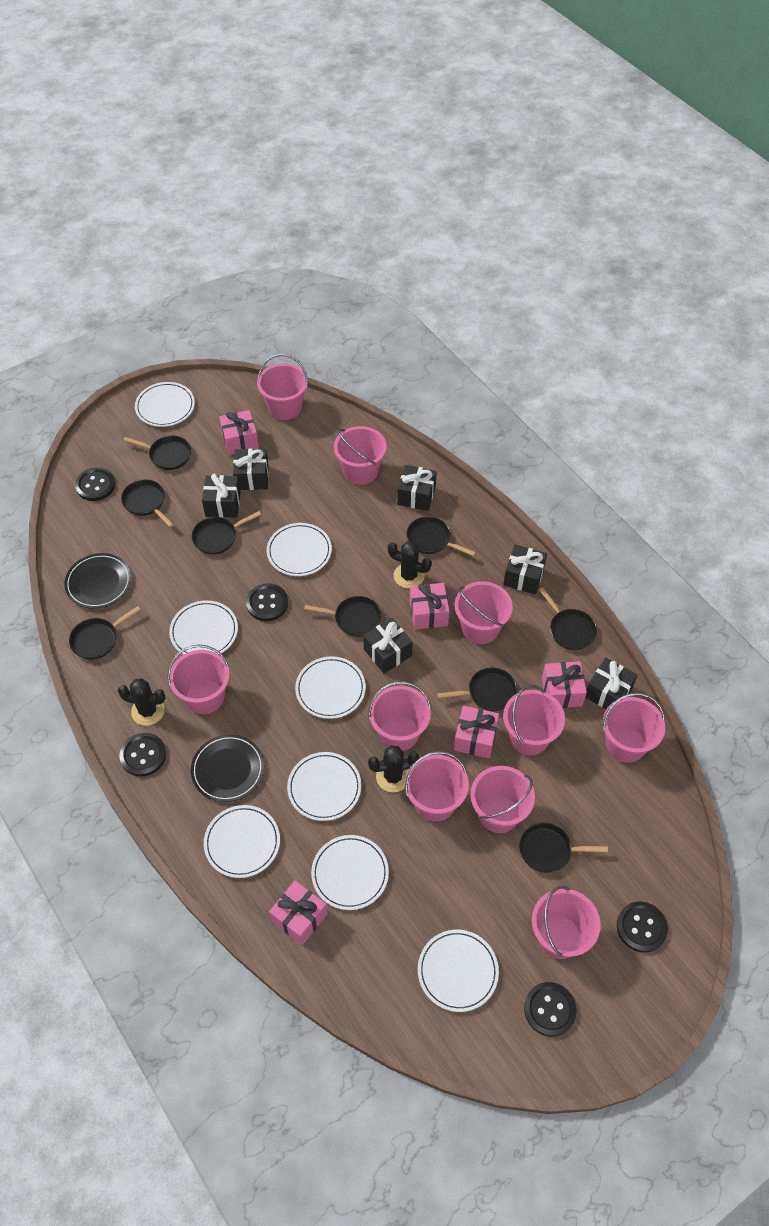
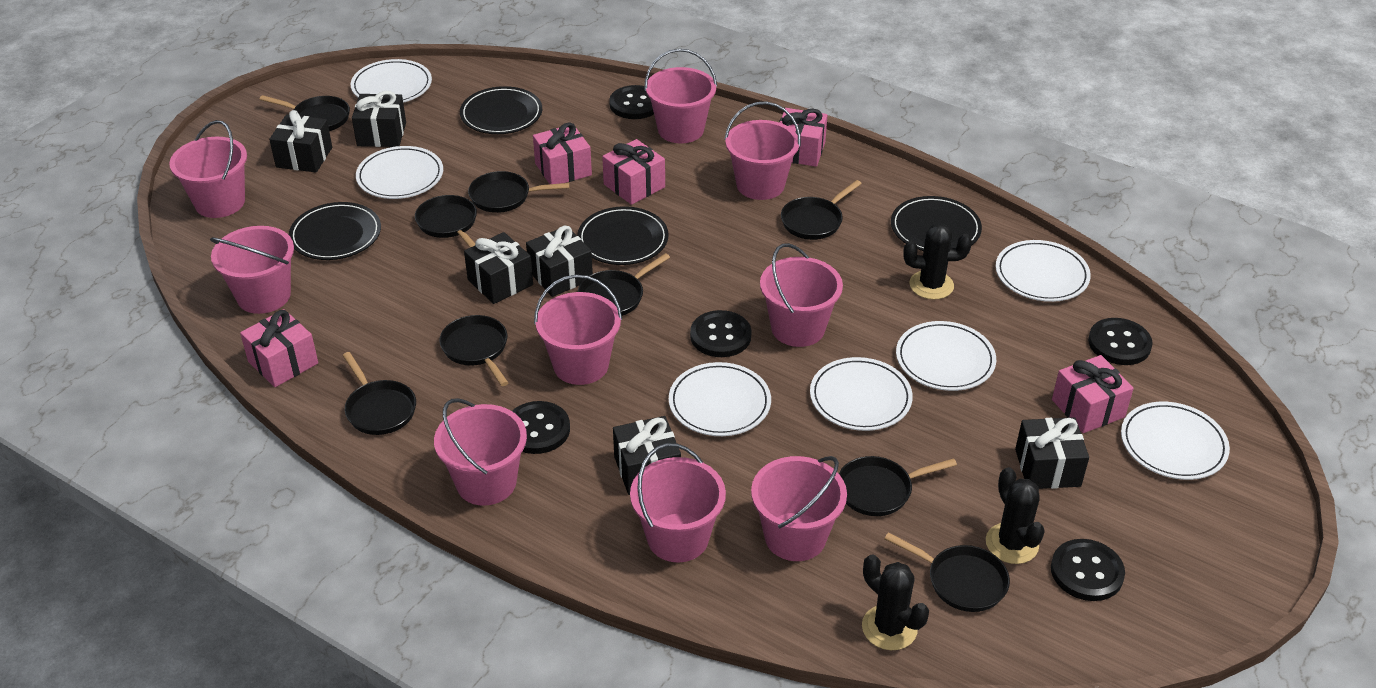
black plate: [64,553,132,609] [191,734,264,802] = 2 -> [289,202,381,260] [460,86,542,134] [577,206,669,265] [891,196,982,251] = 4
pink bucket: [167,645,230,714] [257,354,308,420] [334,426,387,485] [368,681,431,751] [405,751,469,822] [455,581,513,644] [470,766,535,833] [503,685,565,755] [532,886,601,959] [602,693,665,763] = 10 -> [169,120,247,218] [210,226,294,314] [434,398,527,506] [534,275,622,385] [630,443,726,562] [644,49,717,143] [724,101,801,200] [751,456,847,561] [760,243,843,347] = 9
white plate: [135,382,195,427] [169,600,238,655] [204,805,280,878] [267,523,332,576] [287,752,361,821] [295,656,366,719] [311,835,389,910] [418,930,499,1012] = 8 -> [351,59,432,103] [356,146,443,199] [669,362,771,436] [810,357,913,431] [896,321,996,391] [996,240,1091,302] [1121,402,1230,480] = 7

